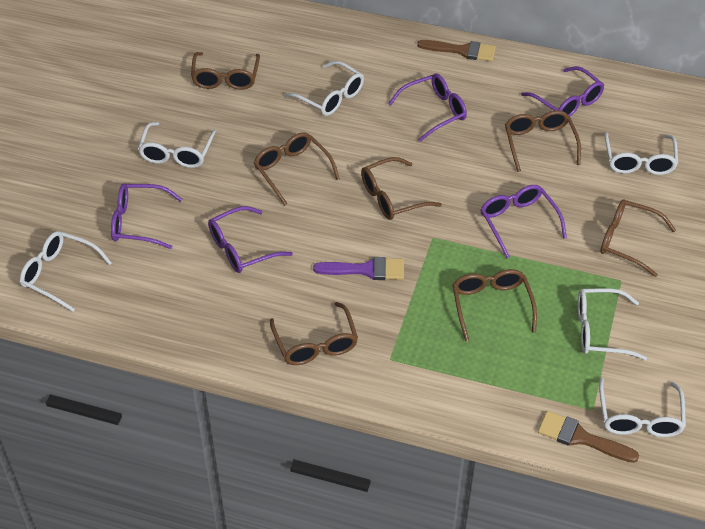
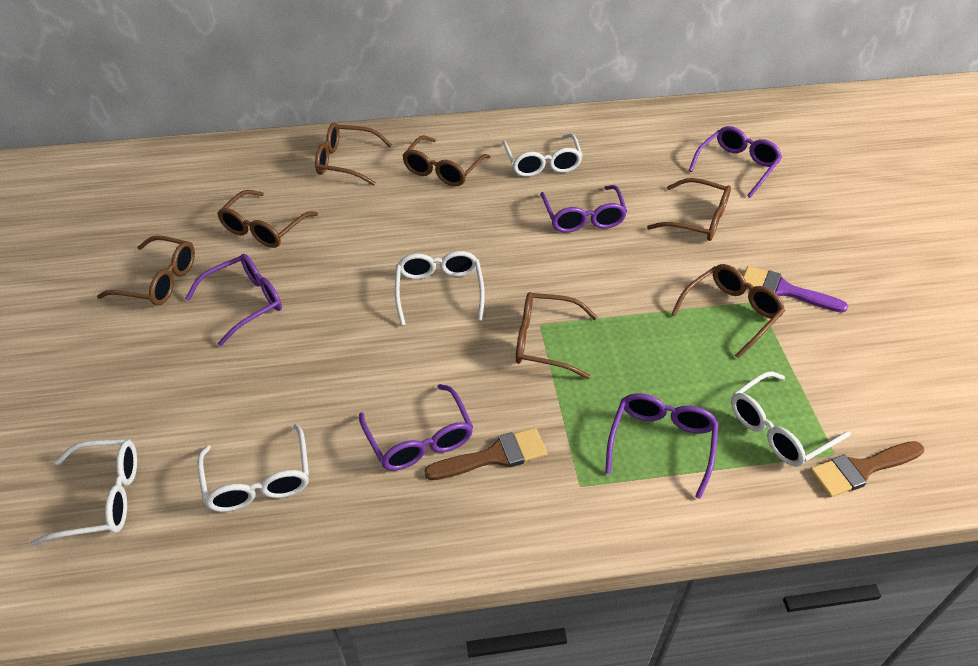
white glasses: [20,231,112,312] [138,122,217,168] [284,61,364,116] [577,288,647,360] [599,378,686,437] [604,132,678,175] = 6 -> [30,439,137,546] [197,424,309,512] [395,251,485,326] [502,134,583,177] [731,371,851,467] = 5

